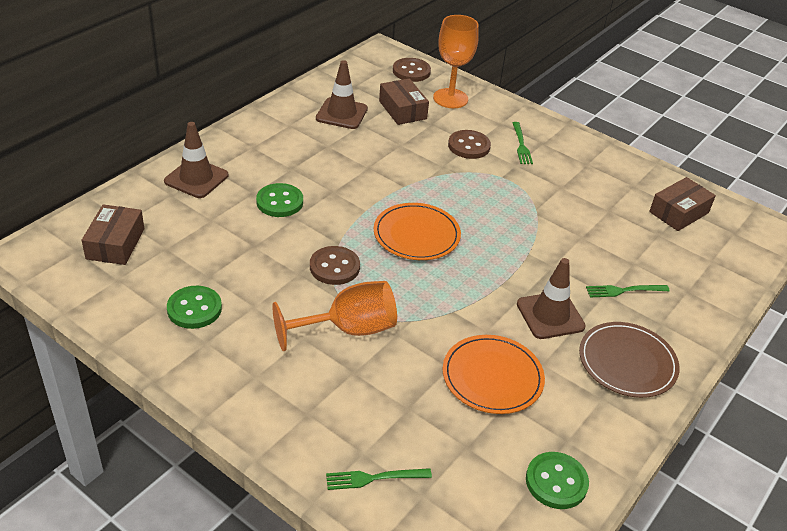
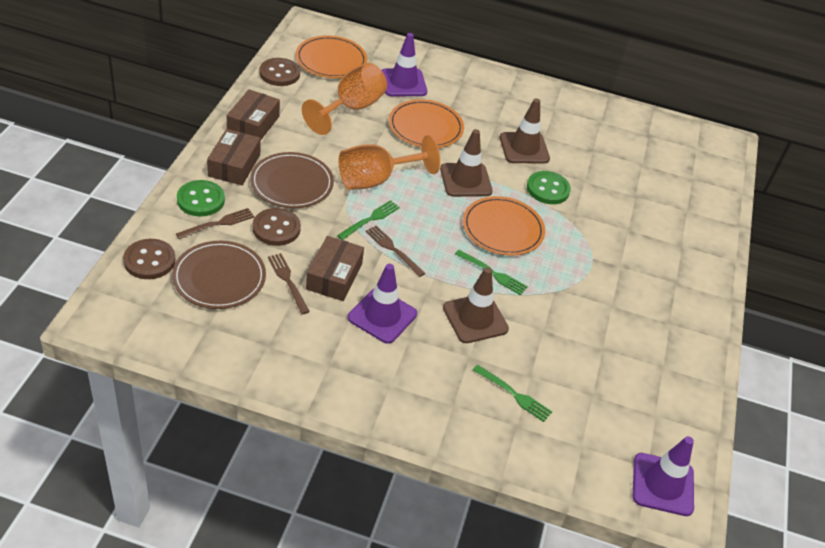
brown fork: none = 0 -> [176,208,254,239] [268,253,310,314] [365,226,425,277] = 3
brown plate: [579,322,680,398] = 1 -> [172,241,266,309] [250,152,334,208] = 2
green button: [167,286,222,329] [256,183,303,217] [526,452,589,509] = 3 -> [177,180,225,217] [527,171,571,204] = 2
orange plate: [374,203,461,260] [443,335,545,414] = 2 -> [296,35,367,78] [389,99,464,148] [463,196,545,256] = 3
purple traffic cone: none = 0 -> [348,264,417,344] [381,33,427,96] [633,436,694,516] = 3

